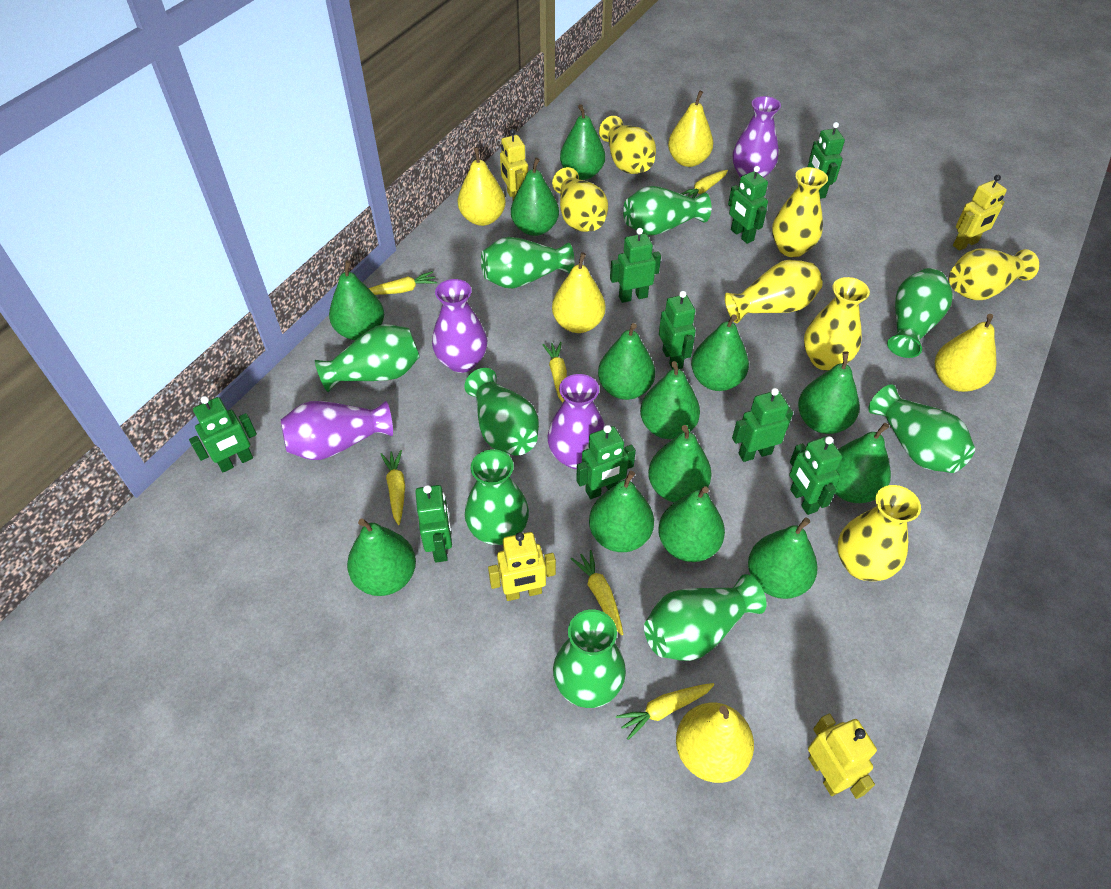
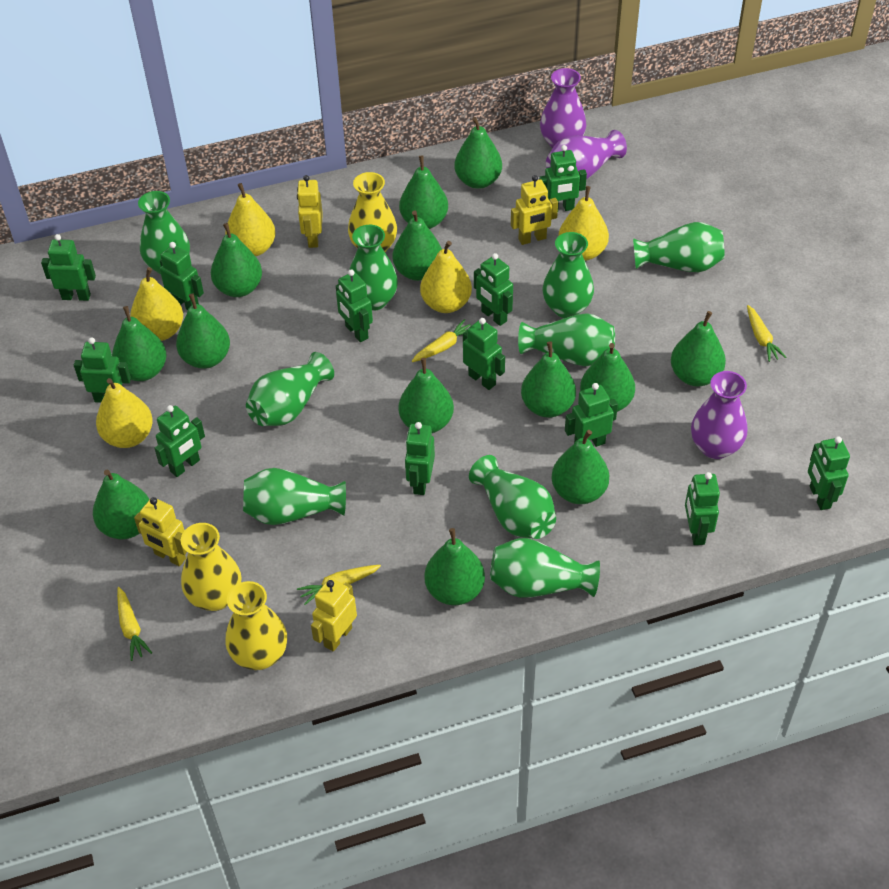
green robot: [189,396,257,472] [415,485,452,563] [576,425,636,499] [610,228,661,303] [659,291,696,369] [728,166,768,244] [732,388,793,462] [789,436,842,515] [808,122,845,199] = 9 -> [41,234,96,301] [74,337,131,403] [154,405,205,477] [160,242,204,310] [336,269,373,342] [405,422,435,495] [463,318,505,390] [474,253,513,326] [539,145,587,211] [565,383,618,447] [685,472,720,545] [808,436,850,510] = 12
purple vase: [281,401,393,460] [432,279,487,373] [547,374,605,469] [733,96,781,178] = 4 -> [540,68,586,148] [546,130,627,179] [691,371,747,459] = 3
yellow carrot: [369,271,437,295] [381,450,405,525] [542,342,567,403] [571,550,624,635] [616,683,714,740] [681,170,728,198] = 6 -> [117,587,152,661] [297,565,381,605] [412,319,471,362] [747,305,786,362] = 4
yellow vase: [552,167,608,232] [599,116,656,174] [725,259,823,323] [772,167,828,257] [804,277,870,371] [837,485,921,581] [949,248,1039,300] = 7 -> [181,523,241,611] [225,581,287,670] [348,172,397,252] = 3

